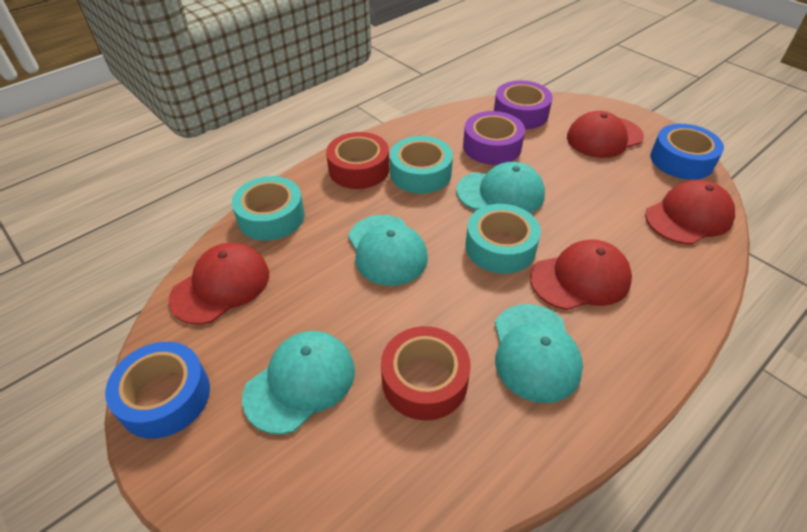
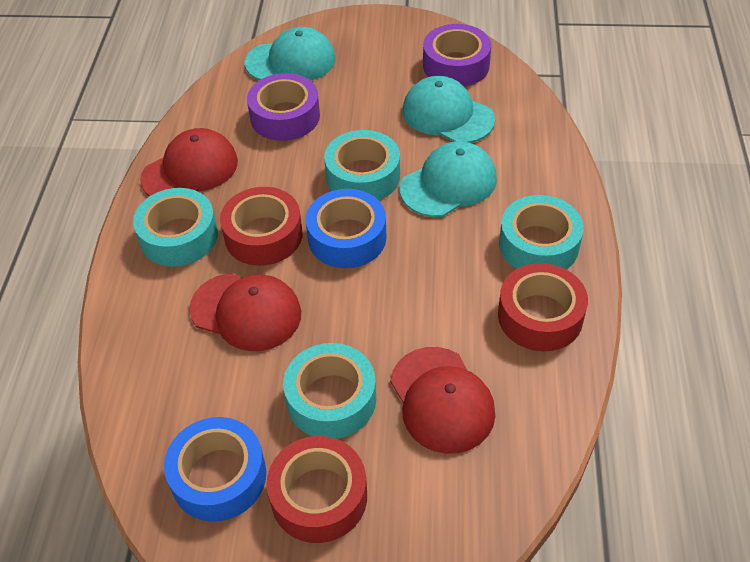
red cap: [168,243,269,325] [530,239,632,310] [567,111,644,158] [645,180,735,245] = 4 -> [140,128,238,197] [189,273,301,351] [390,347,495,454] = 3
red tape: [326,132,389,189] [381,326,471,421] = 2 -> [220,187,303,266] [267,436,367,543] [498,263,588,351] = 3
turquoise cap: [242,331,355,435] [348,215,428,286] [456,162,545,213] [495,304,583,403] = 4 -> [245,27,335,80] [400,141,497,217] [403,76,495,143] = 3
turquoise tape: [232,176,305,241] [390,136,453,194] [465,204,541,274] = 3 -> [133,188,218,267] [283,343,376,439] [324,130,400,200] [499,195,584,269] = 4

